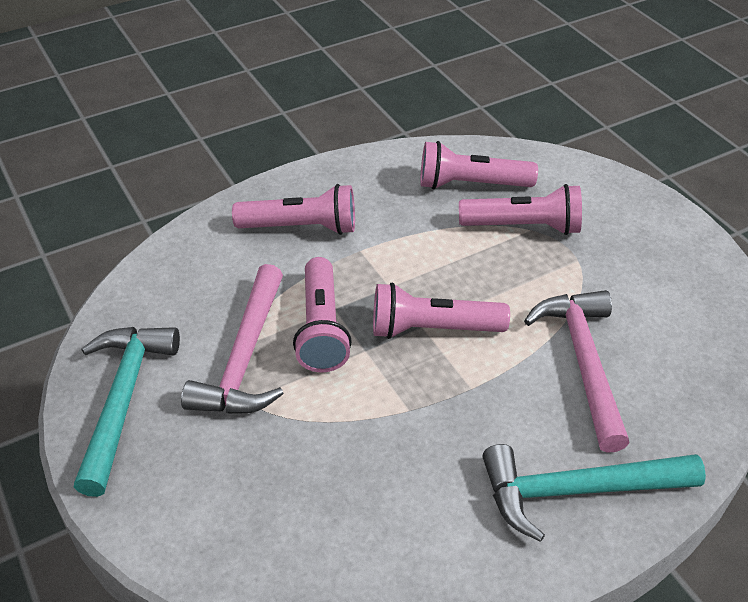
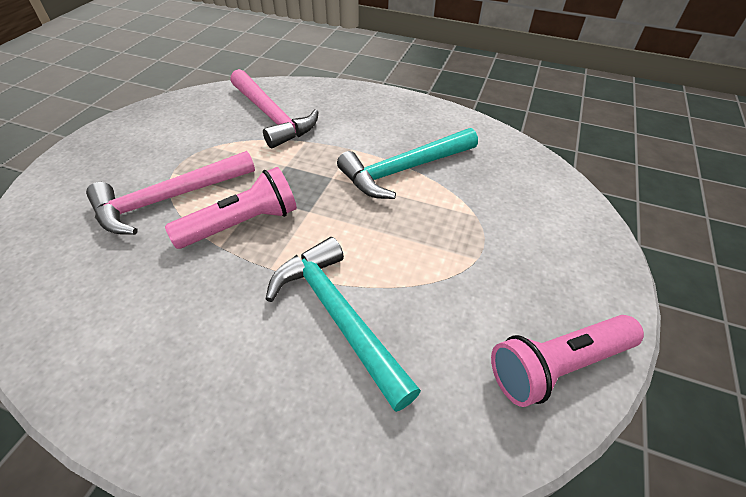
pink flashlight: [232,184,355,235] [293,257,352,372] [373,283,510,339] [420,141,538,190] [459,184,582,235] = 5 -> [165,167,297,249] [491,315,644,407] = 2

